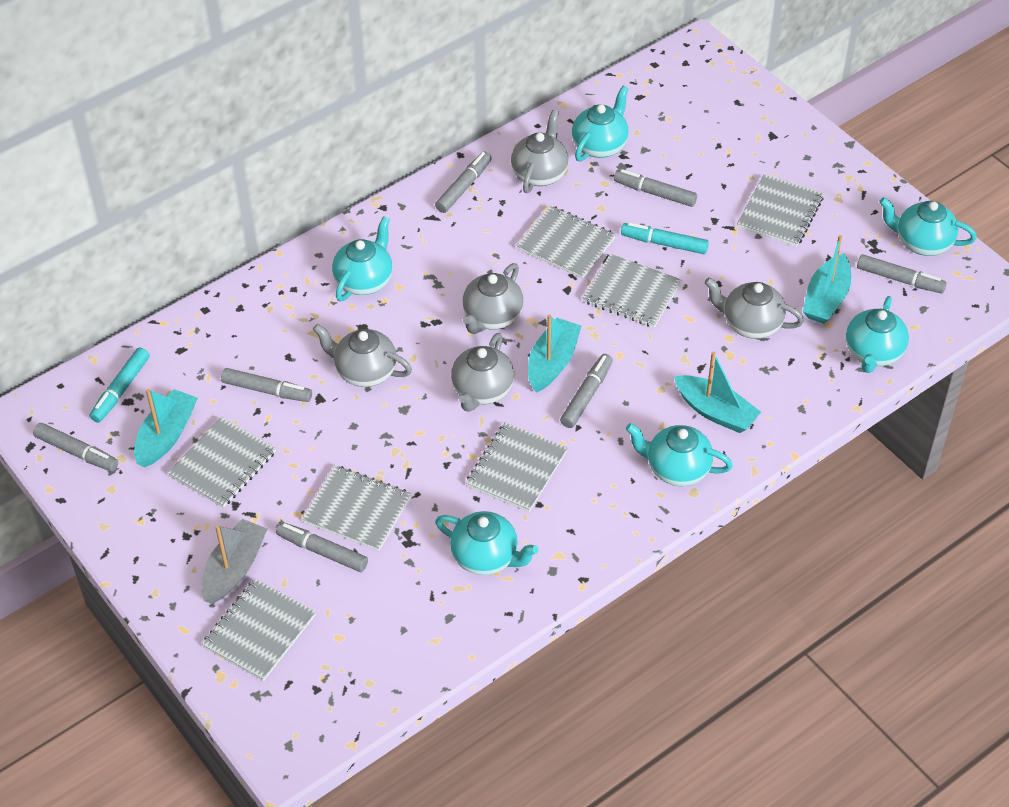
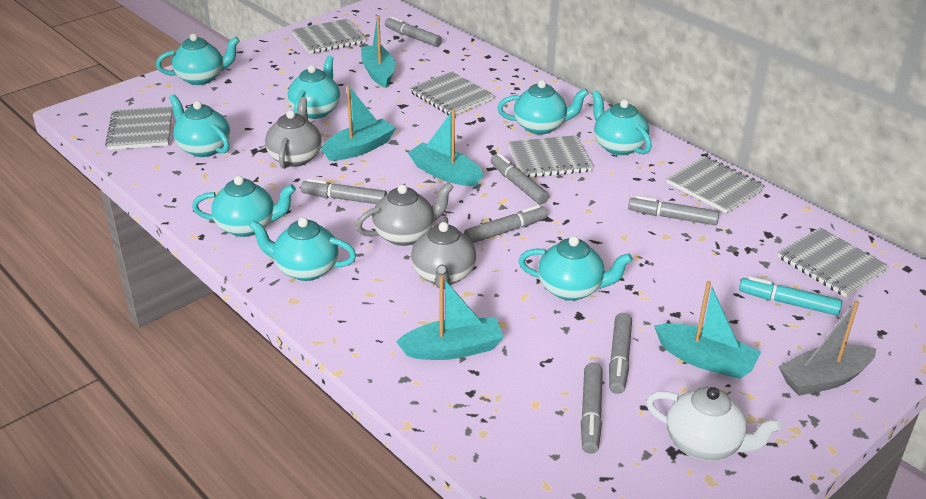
grey notebook: [168,417,276,508] [202,579,316,681] [302,465,411,551] [466,422,567,512] [516,205,616,279] [583,254,682,328] [737,174,824,247] = 7 -> [105,106,173,150] [292,19,366,54] [410,71,494,115] [508,135,593,177] [666,156,765,214] [778,227,889,297] = 6
grey teapot: [313,324,412,387] [451,333,514,412] [463,263,524,334] [511,110,568,193] [704,277,804,339] = 5 -> [265,97,322,169] [356,182,454,246] [411,217,476,289] = 3
turquoise boat: [134,389,198,467] [528,314,581,393] [674,352,761,433] [803,235,851,324] = 4 -> [321,85,396,161] [361,15,395,88] [396,276,504,360] [407,109,483,186] [654,281,761,379] = 5
turquoise marker: [90,347,150,423] [621,222,709,254] = 2 -> [739,276,842,316] = 1
turquoise teapot: [332,216,393,301] [435,511,538,575] [572,86,629,162] [626,423,733,486] [846,296,909,373] [879,197,977,256] = 6 -> [156,34,240,85] [169,94,230,157] [192,176,296,237] [249,217,356,281] [288,56,340,119] [498,80,589,135] [519,236,633,301] [592,90,652,155] = 8
white teapot: none = 0 -> [646,387,782,461] = 1

